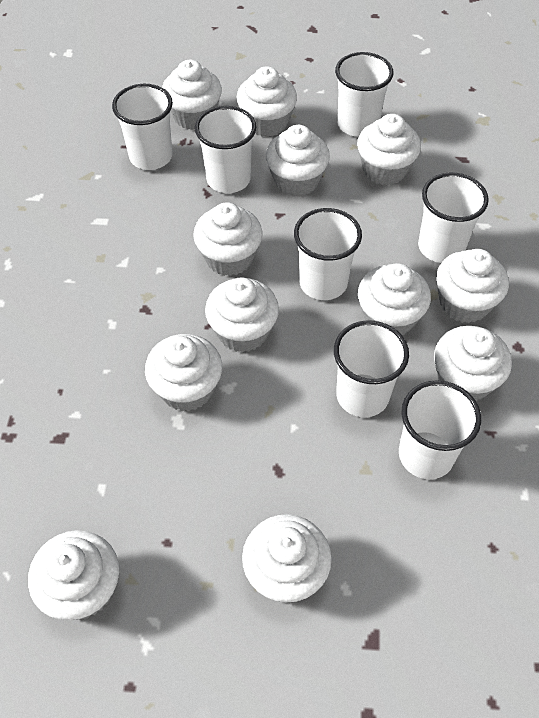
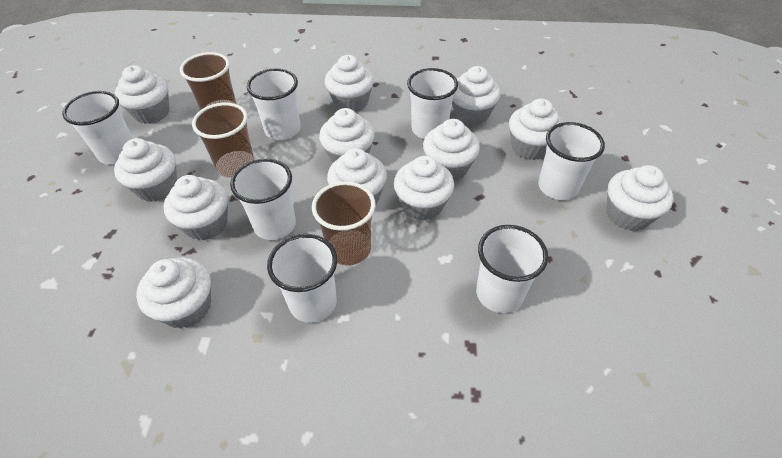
brown cup: none = 0 -> [180,52,237,110] [192,102,255,178] [312,181,376,265] = 3

